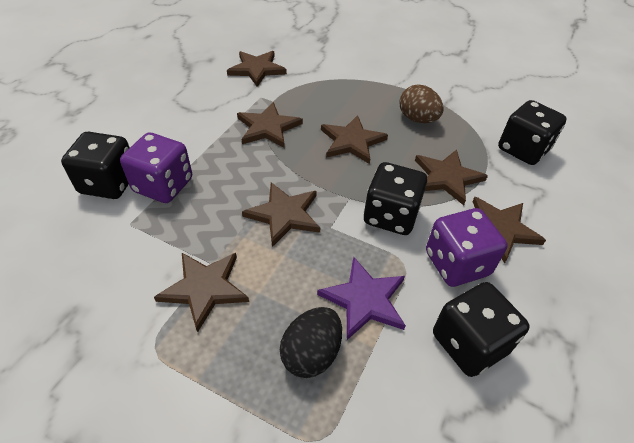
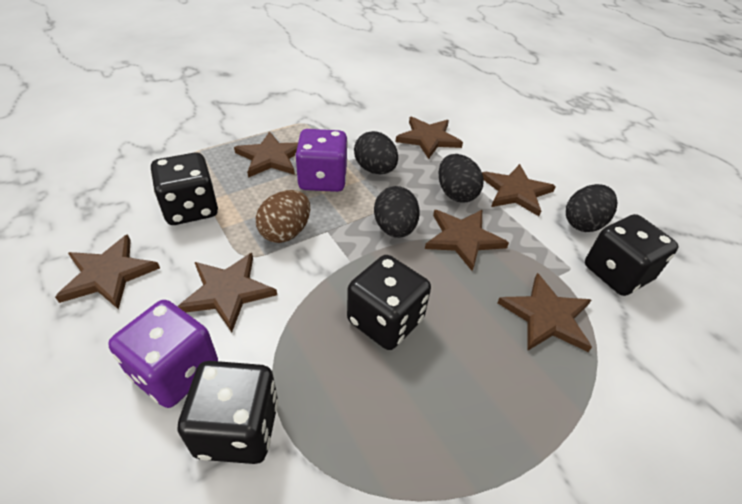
black egg: [280,307,342,378] = 1 -> [354,131,398,174] [374,186,420,238] [438,154,484,202] [566,184,618,232] = 4
purple star: [317,257,406,340] = 1 -> none = 0

